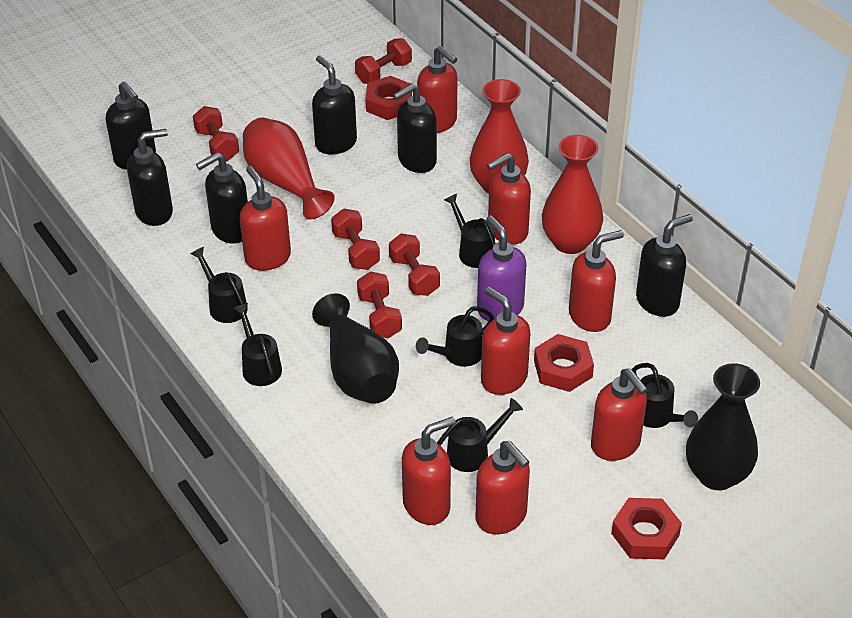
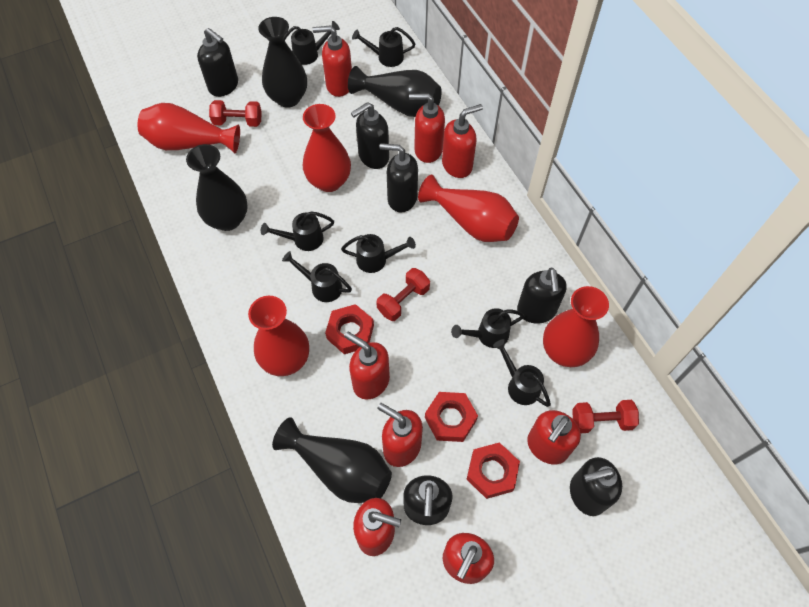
black vase: [312,293,399,404] [686,363,760,490] = 2 -> [186,144,248,231] [258,17,307,108] [272,417,392,503] [348,66,442,117] = 4
black watering can: [190,247,248,323] [233,303,282,386] [416,306,494,367] [437,398,523,472] [444,194,496,268] [632,363,698,428] = 6 -> [261,211,334,251] [282,251,352,302] [284,21,340,65] [341,234,416,273] [352,27,415,67] [451,308,525,348] [493,339,551,407] = 7
purple soap dispenser: [477,216,526,321] = 1 -> none = 0
red dumbbell: [193,106,239,161] [331,209,380,270] [355,38,412,84] [357,271,402,338] [389,234,440,296] = 5 -> [209,100,262,127] [376,268,430,321] [572,400,639,433] = 3
red vase: [243,118,335,219] [470,79,529,194] [542,135,603,254] = 3 -> [138,103,240,153] [248,296,309,376] [303,104,351,192] [418,174,519,242] [543,286,609,367] = 5

